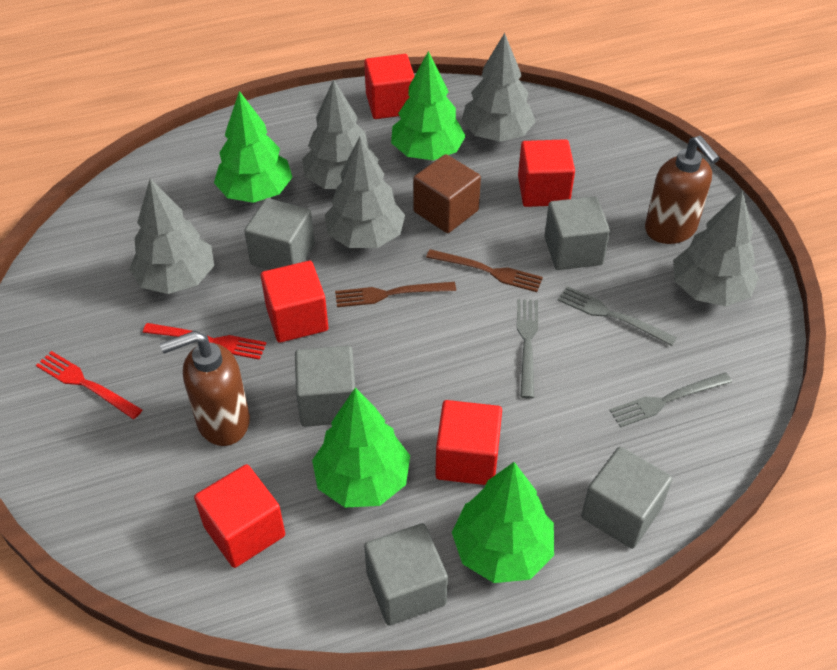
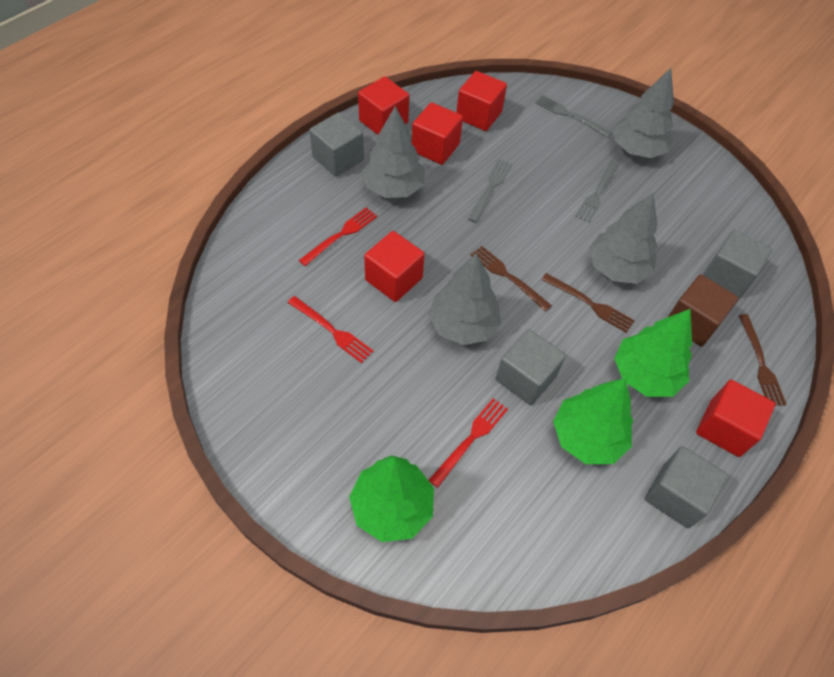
brown fork: [335,282,456,307] [426,249,543,292] = 2 -> [471,246,552,312] [541,273,635,333] [738,314,787,406] = 3
brown soap dispenser: [160,331,250,446] [645,136,720,244] = 2 -> none = 0
green tree: [214,91,292,203] [312,388,410,508] [391,51,466,160] [452,462,554,583] = 4 -> [349,456,434,542] [553,378,633,464] [614,309,692,397] = 3
grey cube: [244,198,315,270] [295,346,355,427] [364,523,448,626] [544,196,610,270] [581,447,672,549] = 5 -> [309,112,364,177] [495,329,566,406] [645,446,728,528] [703,230,772,298] = 4
grey tree: [129,179,214,294] [302,79,379,189] [324,136,405,248] [462,33,536,142] [673,190,759,306] = 5 -> [362,106,425,198] [428,253,501,345] [589,193,658,284] [613,68,674,158] = 4
red fork: [36,351,142,419] [143,323,267,360] = 2 -> [288,296,374,363] [298,207,377,266] [428,398,508,488] = 3

